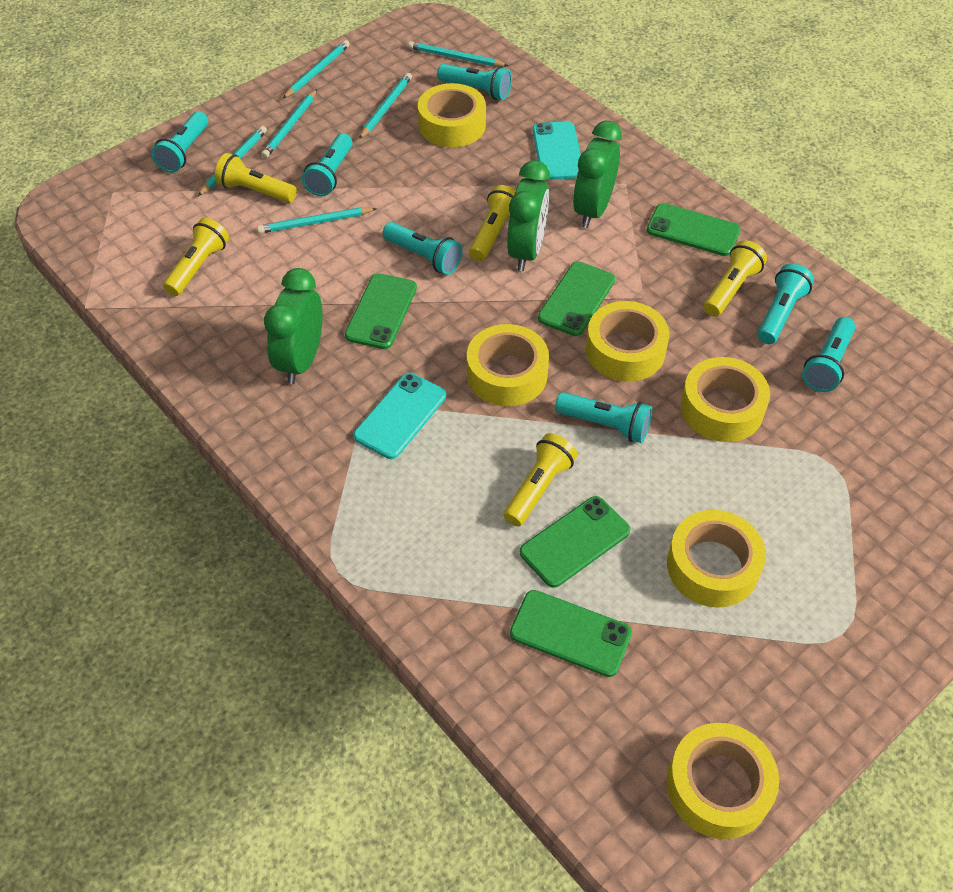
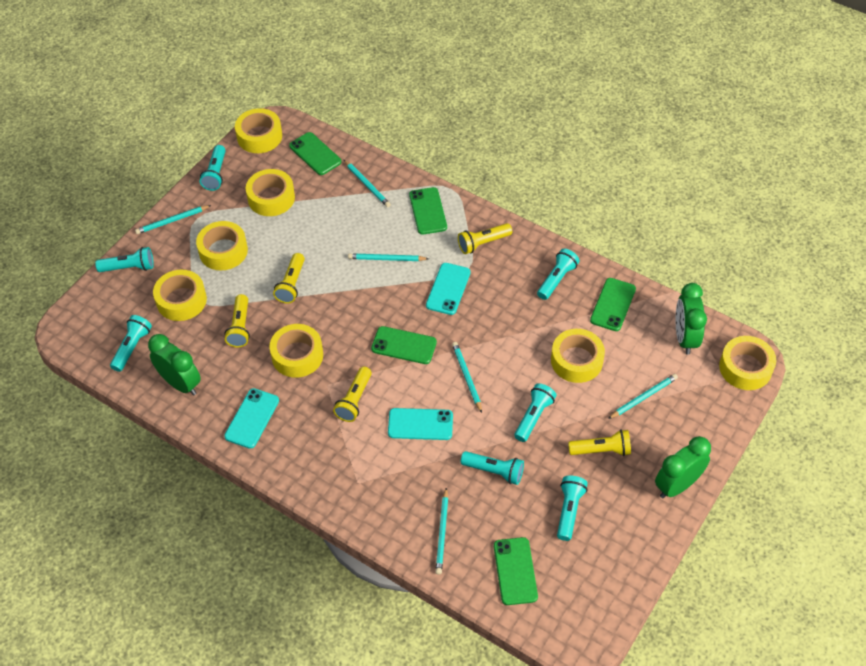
turquoise phone: [353,373,446,459] [532,121,581,180] = 2 -> [224,388,279,449] [388,408,453,440] [426,263,471,315] = 3
yellow tape: [418,83,486,147] [467,324,549,406] [586,301,669,382] [667,510,766,608] [667,723,779,839] [680,357,770,442] = 6 -> [153,270,207,321] [196,221,248,270] [235,108,282,153] [246,169,295,216] [269,324,323,378] [551,329,605,383] [719,336,776,390] = 7

